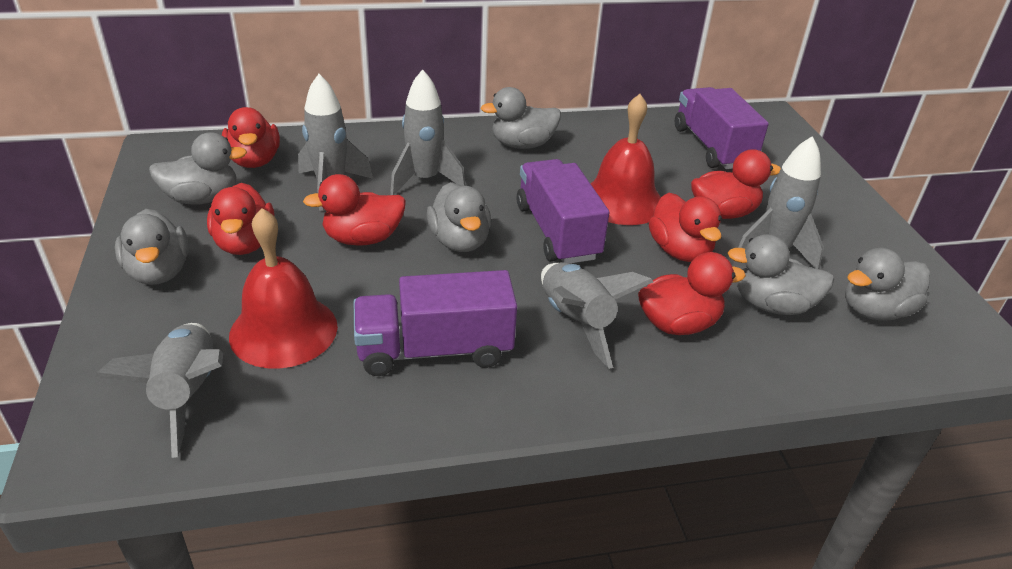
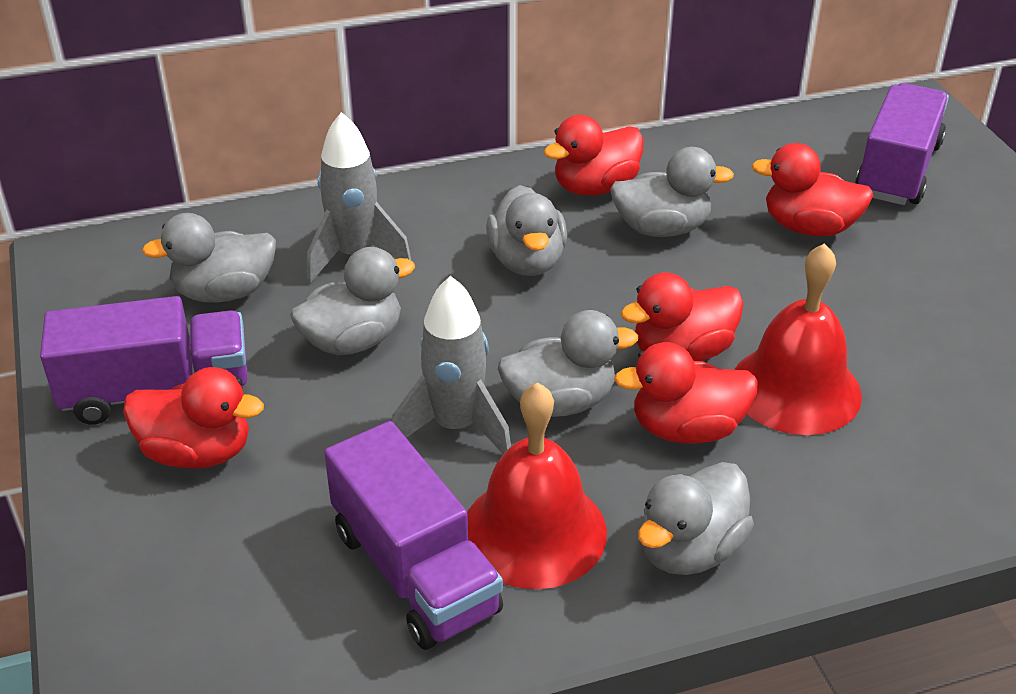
grey rocket: [95,323,223,458] [298,74,373,211] [390,69,466,195] [541,262,653,369] [738,136,824,269] = 5 -> [307,112,412,283] [392,276,511,454] = 2
red duck: [207,183,274,255] [222,107,280,168] [303,174,406,246] [638,252,746,335] [649,192,722,262] [691,149,781,219] = 6 -> [123,367,264,469] [544,115,644,196] [614,342,758,444] [621,272,744,361] [751,143,873,237] = 5

